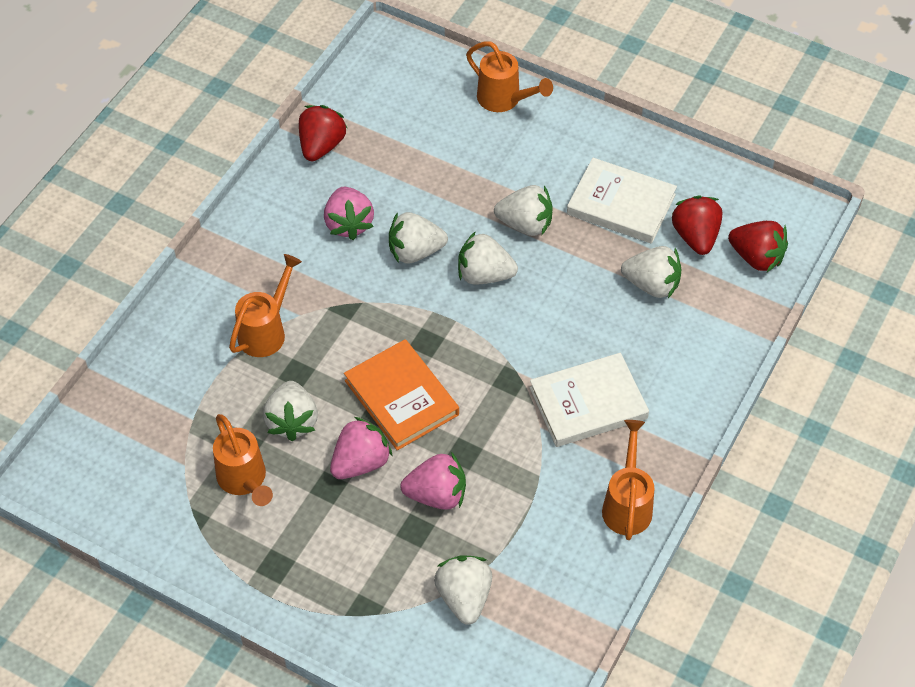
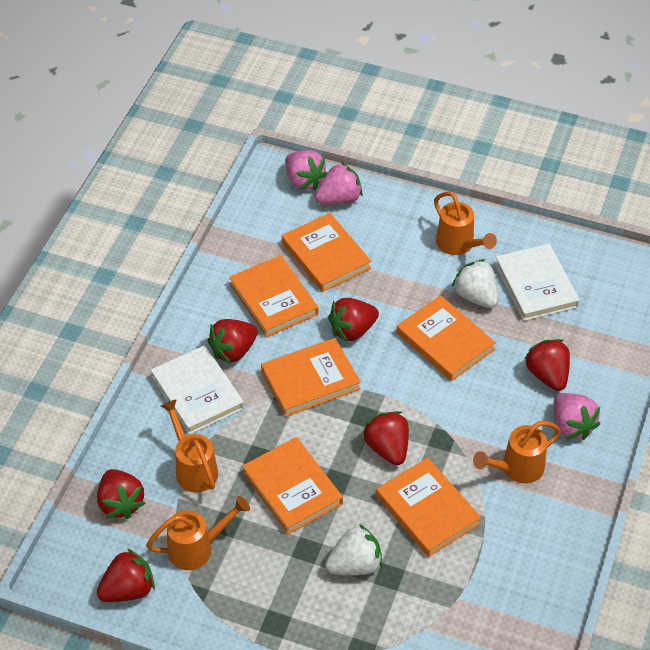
orange book: [344,339,459,450] = 1 -> [229,255,318,337] [242,437,343,534] [261,338,361,417] [282,213,371,292] [376,458,481,557] [396,295,496,381] = 6
red strawberry: [299,105,347,161] [672,196,722,255] [728,221,788,272] = 3 -> [97,469,146,519] [97,548,155,602] [207,319,258,364] [328,298,379,342] [363,411,409,465] [525,339,570,391] = 6
white strawberry: [263,381,318,441] [389,212,448,264] [434,556,492,625] [458,231,518,285] [494,185,552,236] [621,246,681,298] = 6 -> [325,524,383,575] [452,259,499,308] = 2

